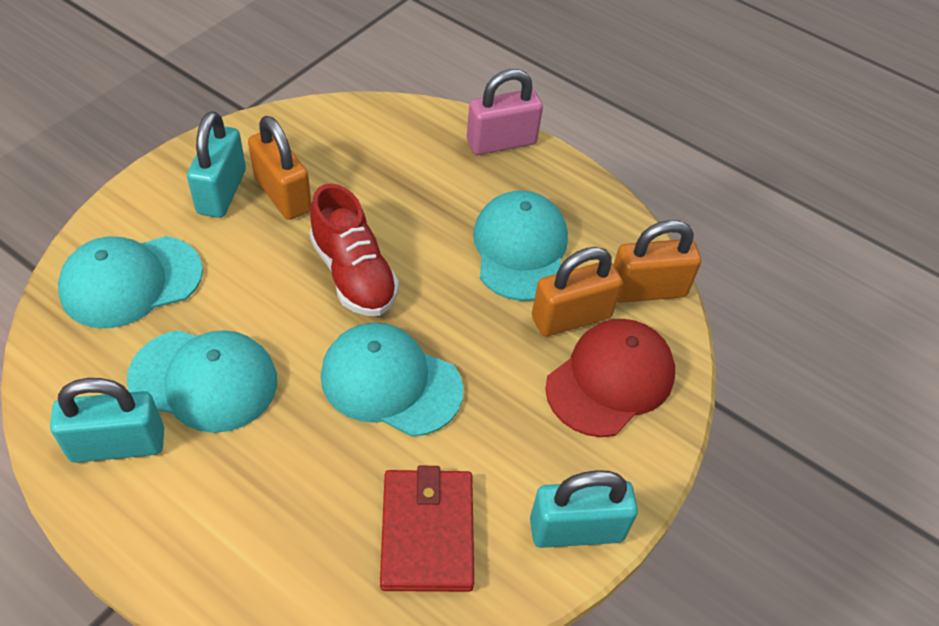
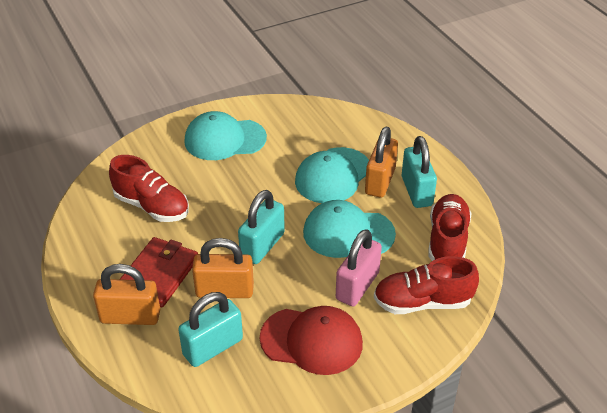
red shoe: [309,183,399,316] = 1 -> [109,155,189,222] [374,256,479,314] [428,194,472,261] = 3
turquoise cap: [58,236,203,328] [127,330,277,433] [321,323,463,437] [473,190,568,301] = 4 -> [184,111,267,160] [295,147,369,203] [303,200,396,258] = 3

